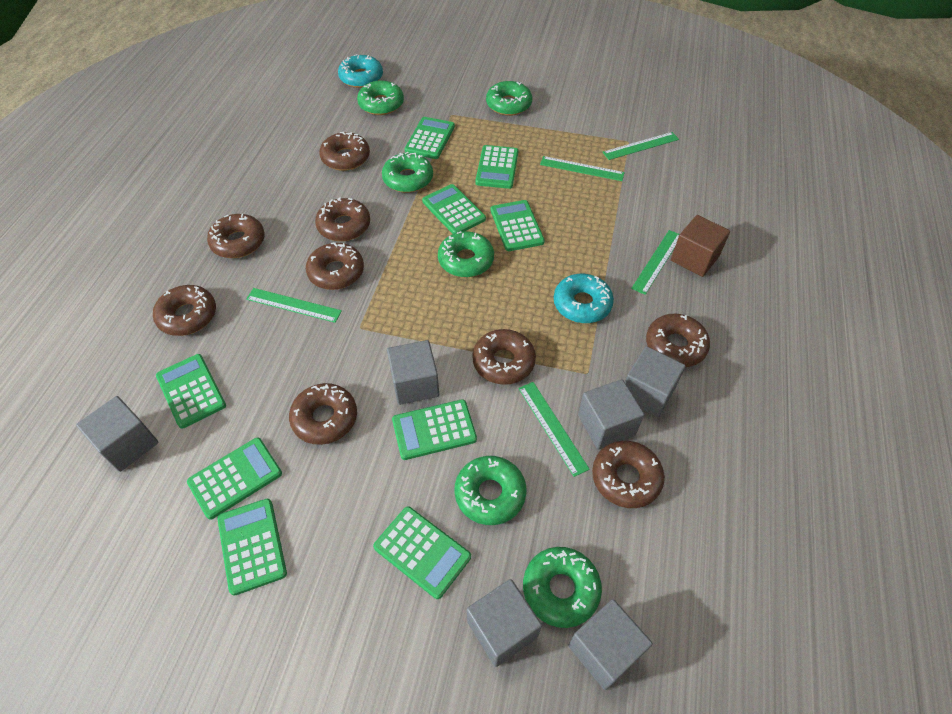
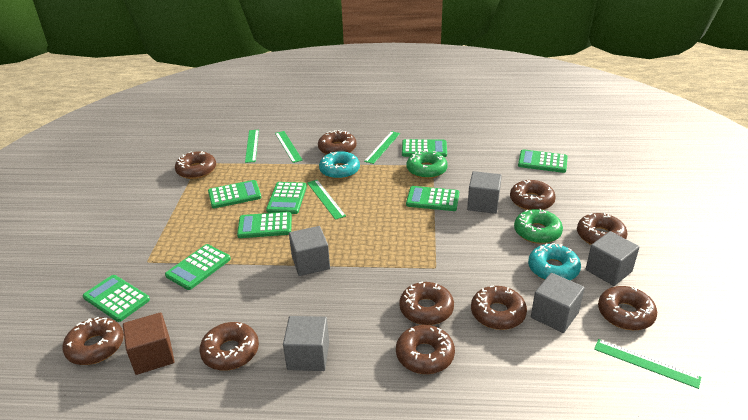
brown donut: [153,285,216,336] [207,214,265,258] [289,383,357,445] [306,242,364,290] [315,197,370,241] [319,132,370,171] [472,329,536,385] [592,441,665,508] [646,314,710,367] = 9 -> [62,317,124,365] [175,151,216,179] [199,322,259,371] [318,130,357,155] [396,325,455,374] [399,281,454,325] [471,285,527,330] [510,180,556,210] [577,213,627,245] [598,286,657,330] = 10
green calculator: [156,354,226,429] [187,438,282,520] [217,499,287,596] [373,506,471,599] [392,399,477,460] [404,117,455,159] [422,184,486,234] [475,145,518,189] [491,200,545,251] = 9 -> [83,275,150,322] [165,244,231,290] [208,180,261,208] [237,212,292,238] [266,182,307,214] [402,139,447,157] [406,186,459,211] [518,149,568,173] = 8
green donut: [357,80,404,115] [382,152,433,193] [438,231,494,277] [454,456,527,525] [486,81,532,116] [523,547,602,628] = 6 -> [407,150,448,179] [514,209,563,244] = 2
grey cube: [76,396,159,472] [387,340,439,405] [467,579,542,667] [568,599,653,690] [578,379,644,450] [625,346,685,417] = 6 -> [283,316,329,371] [289,226,330,276] [467,171,502,214] [531,273,585,333] [586,231,640,286] = 5

